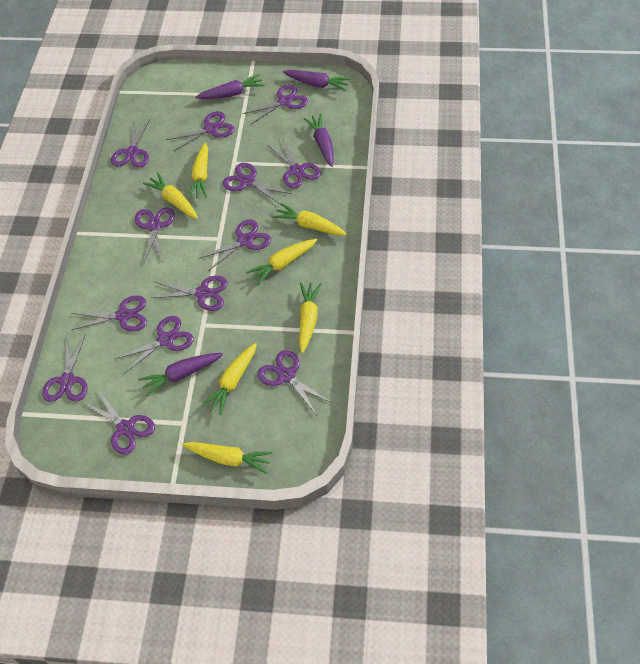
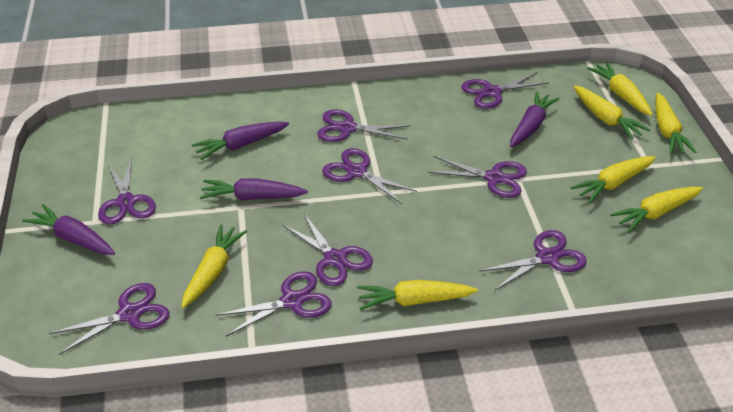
purple scissors: [42,334,88,402] [71,295,147,332] [82,389,155,455] [111,119,150,167] [115,316,194,374] [135,207,175,264] [152,276,228,311] [166,111,234,151] [198,220,271,271] [222,163,292,205] [242,84,308,124] [258,350,332,415] [267,138,321,189] = 13 -> [49,283,170,355] [98,157,156,225] [216,271,332,336] [283,213,373,286] [317,110,410,142] [322,148,417,204] [428,156,527,198] [461,72,549,109] [479,230,587,290] = 9

